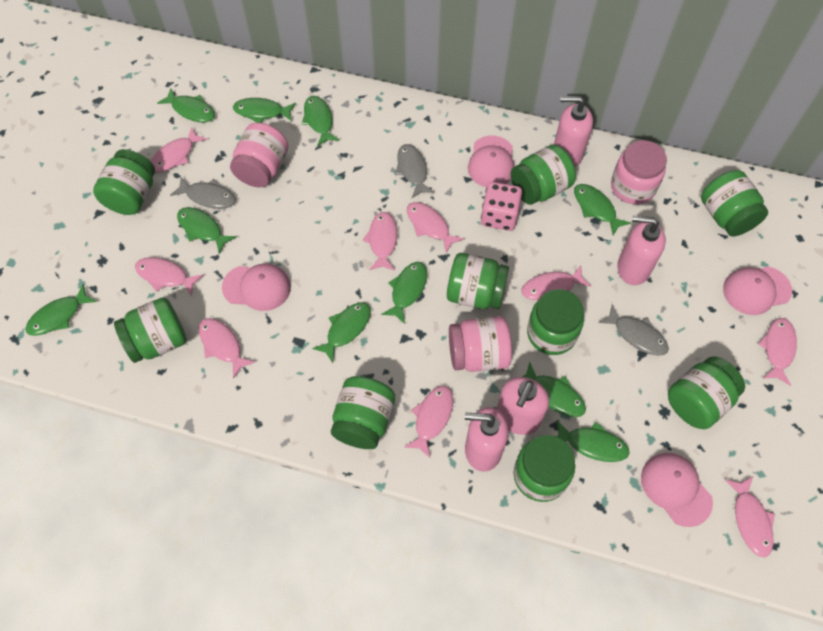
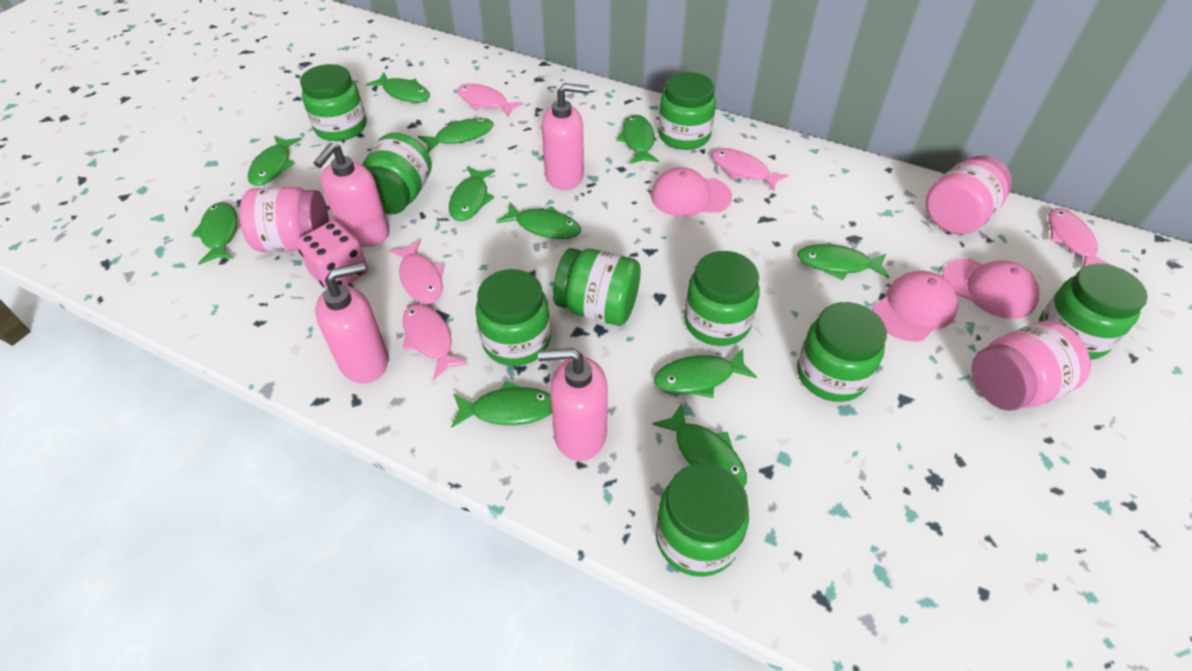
green fish: [25,284,97,336] [157,88,215,122] [177,207,237,254] [233,98,296,123] [302,96,340,146] [312,302,371,363] [381,262,427,324] [522,362,586,417] [557,420,630,462] [574,184,631,235] = 10 -> [191,202,237,265] [248,136,301,186] [366,72,430,103] [418,118,494,152] [449,166,495,221] [451,381,552,428] [496,203,581,239] [617,115,659,164] [652,403,747,486] [654,349,757,398] [797,244,889,280] = 11
grey fish: [170,177,236,209] [395,144,435,198] [598,304,669,356] = 3 -> none = 0
pink cap: [222,263,291,311] [468,136,514,187] [641,453,713,527] [723,266,792,315] = 4 -> [651,167,732,217] [873,271,958,342] [942,258,1039,319] = 3
pink fish: [135,257,203,296] [151,127,208,173] [198,318,255,379] [363,212,397,271] [404,386,453,458] [407,202,464,253] [521,266,591,301] [725,476,775,557] [758,318,797,386] = 9 -> [389,240,445,304] [403,304,468,379] [457,84,524,117] [711,148,789,191] [1049,208,1113,267] = 5

